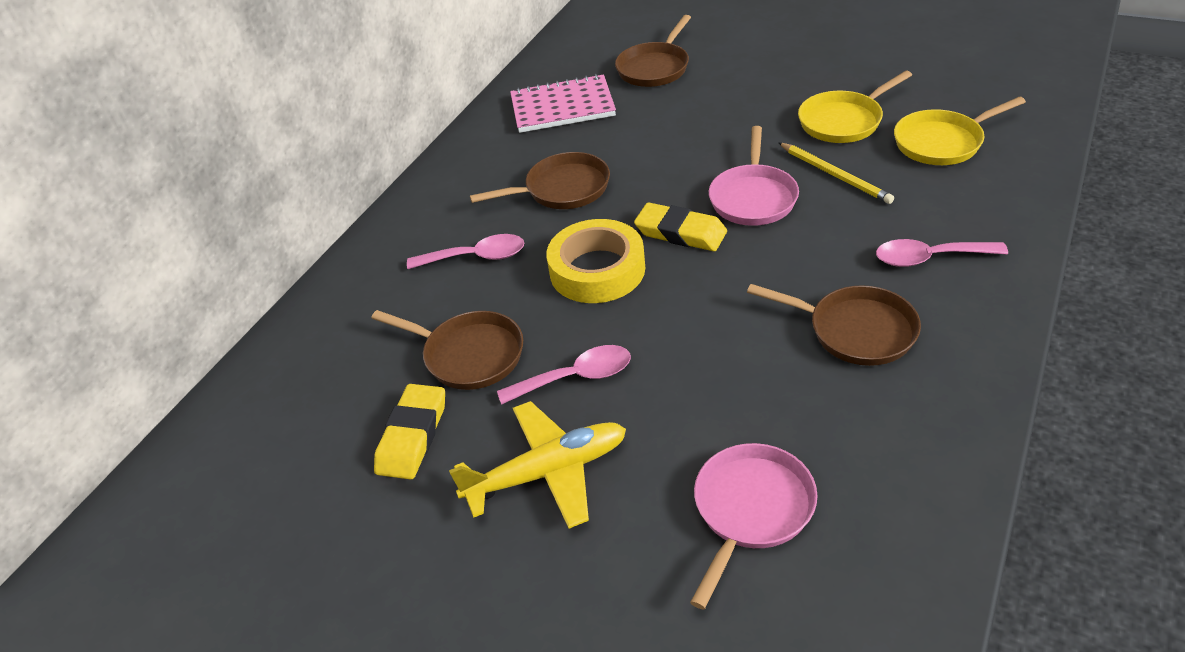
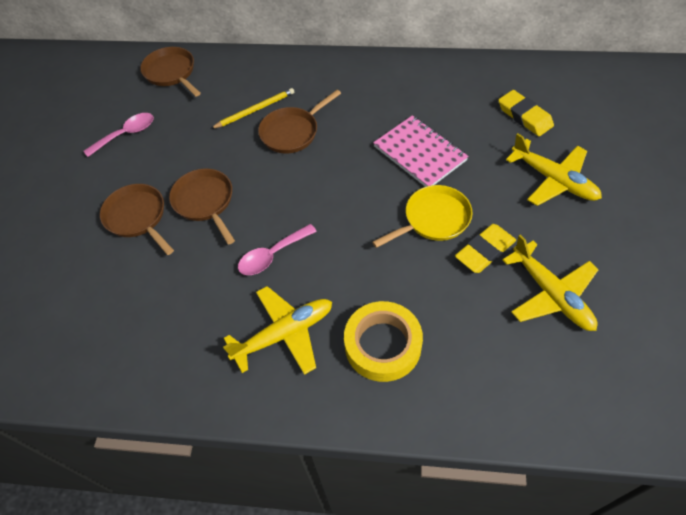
pink pan: [690,443,818,610] [709,126,799,226] = 2 -> none = 0
pink spoon: [407,234,524,269] [497,345,631,405] [876,239,1008,267] = 3 -> [83,113,154,157] [238,224,317,275] = 2
yellow pan: [798,70,912,143] [894,96,1026,165] = 2 -> [372,185,473,248] = 1
yellow plane: [449,401,626,528] = 1 -> [223,286,332,375] [502,234,599,331] [506,133,602,206] = 3

